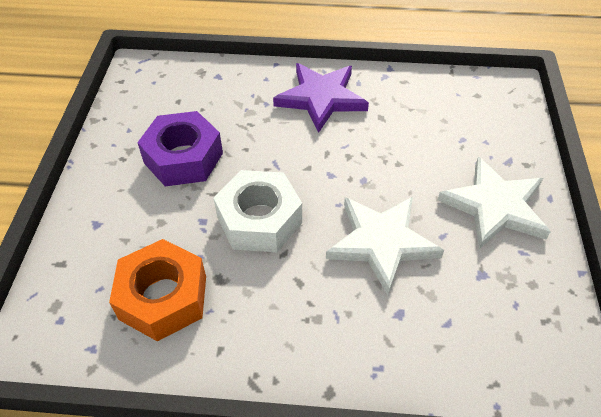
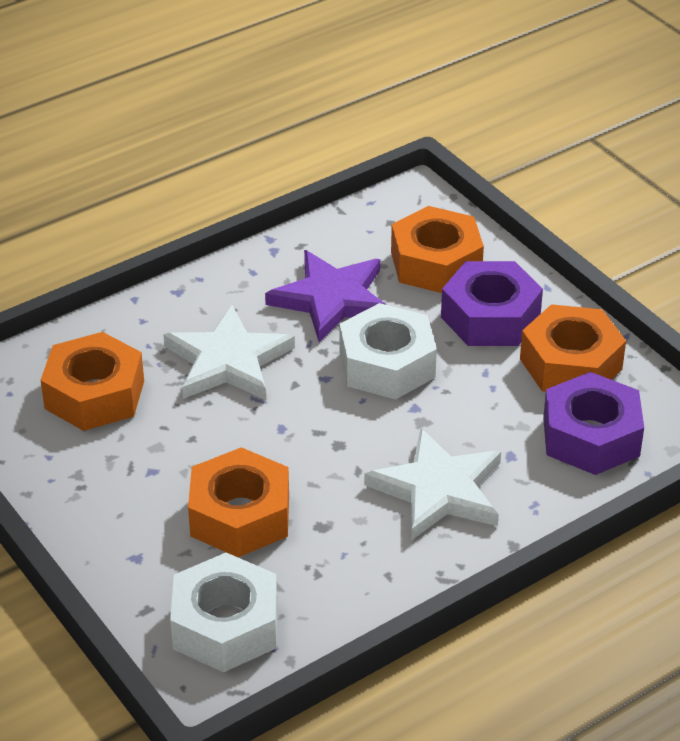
orange nut: [109,239,206,341] = 1 -> [41,332,144,431] [188,447,289,557] [391,206,484,293] [520,304,626,392] = 4
purple nut: [137,111,223,186] = 1 -> [441,261,543,346] [543,372,644,475] = 2
white nut: [214,170,302,252] = 1 -> [170,553,277,672] [340,303,437,399] = 2

